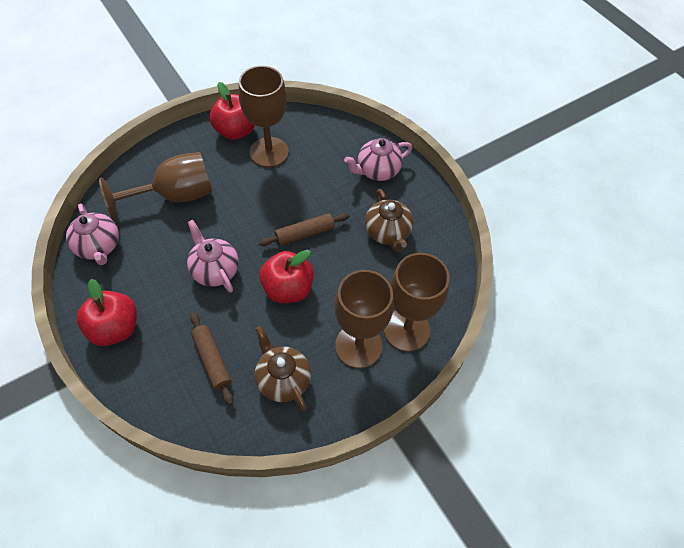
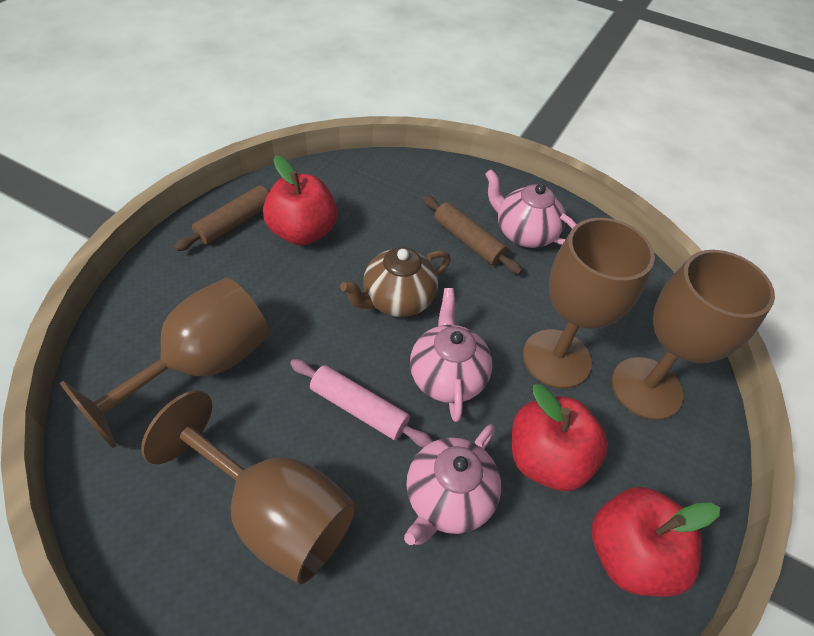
brown teapot: [255,326,311,411] [365,189,413,252] = 2 -> [340,247,451,317] = 1
pink rolling pin: none = 0 -> [290,359,433,448] = 1

